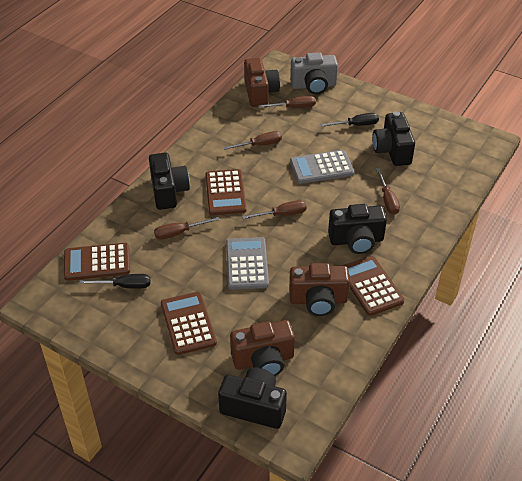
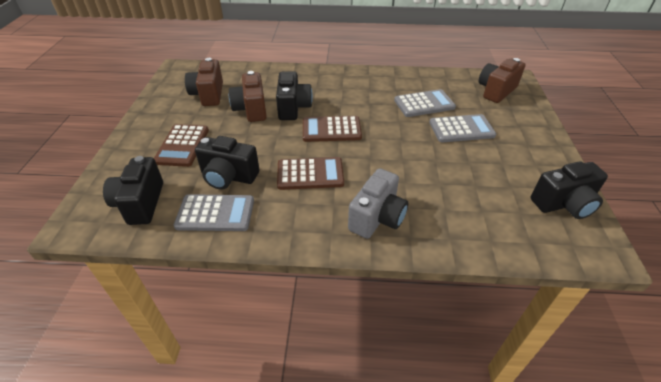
black screwdriver: [79,274,150,288] [321,113,379,127] = 2 -> none = 0
brown calculator: [64,243,130,281] [161,292,217,355] [206,169,247,215] [342,256,404,316] = 4 -> [154,124,209,167] [277,157,344,190] [303,116,362,142] = 3
brown screwdriver: [154,217,220,239] [223,131,282,150] [242,200,307,219] [258,96,316,108] [376,168,400,214] = 5 -> none = 0
grey calculator: [226,237,269,290] [290,150,354,184] = 2 -> [174,194,254,231] [394,89,456,117] [429,114,496,142] = 3

